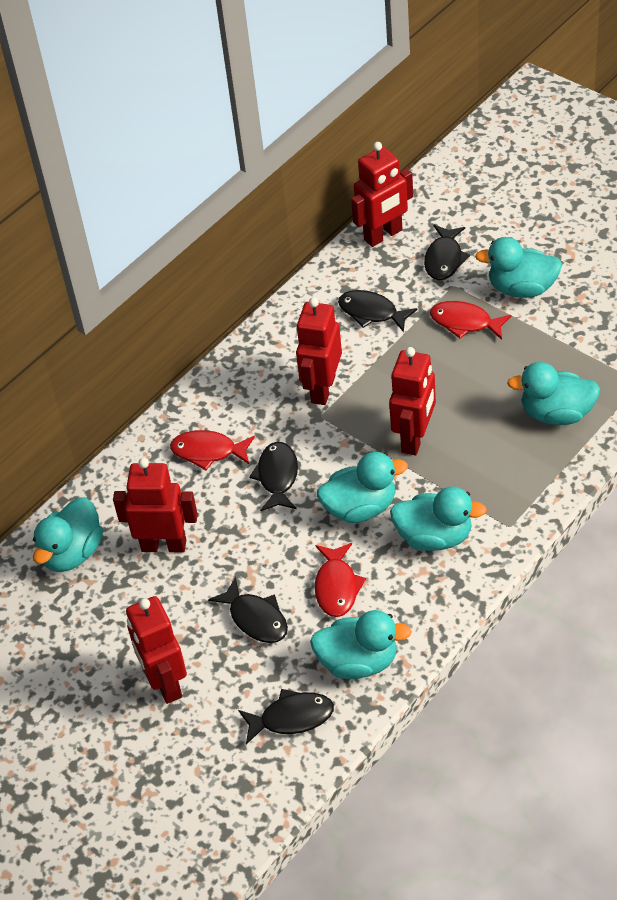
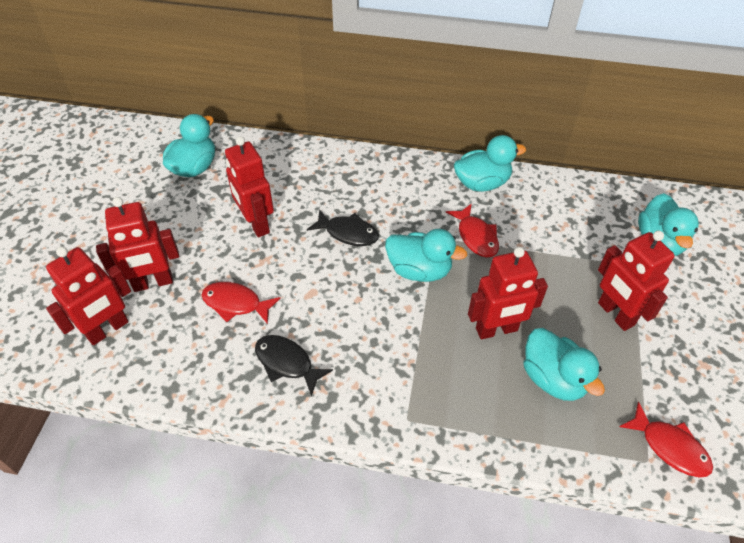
black fish: [208,577,288,643] [238,689,334,745] [249,441,298,511] [338,290,418,332] [424,225,470,280] = 5 -> [255,335,333,396] [307,209,379,246] = 2
turquoise duck: [33,497,103,572] [310,610,412,679] [317,452,408,523] [390,487,487,551] [475,237,562,298] [507,362,600,425] = 6 -> [163,114,215,177] [385,229,467,282] [454,135,526,192] [523,328,605,401] [638,193,699,256] = 5

